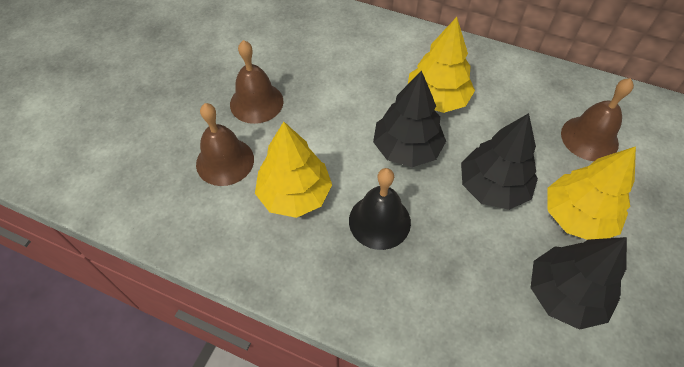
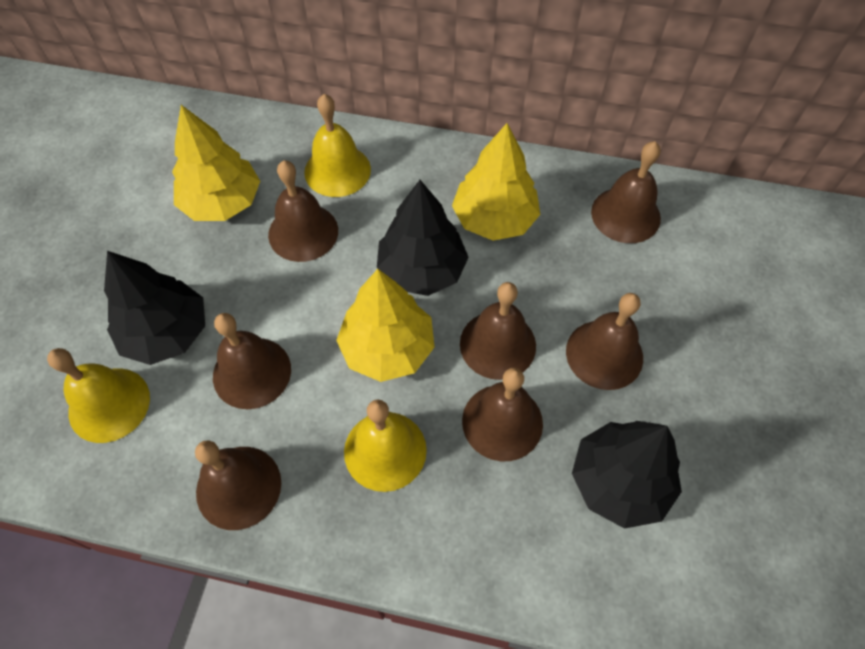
black bell: [349,168,411,250] = 1 -> none = 0
brown bell: [196,103,254,186] [230,40,283,124] [561,78,634,161] = 3 -> [195,441,281,530] [213,313,291,409] [268,160,338,262] [460,282,536,380] [462,368,543,461] [566,293,643,390] [591,141,661,243] = 7
yellow bell: none = 0 -> [47,348,150,443] [304,94,371,197] [344,399,427,492] = 3

